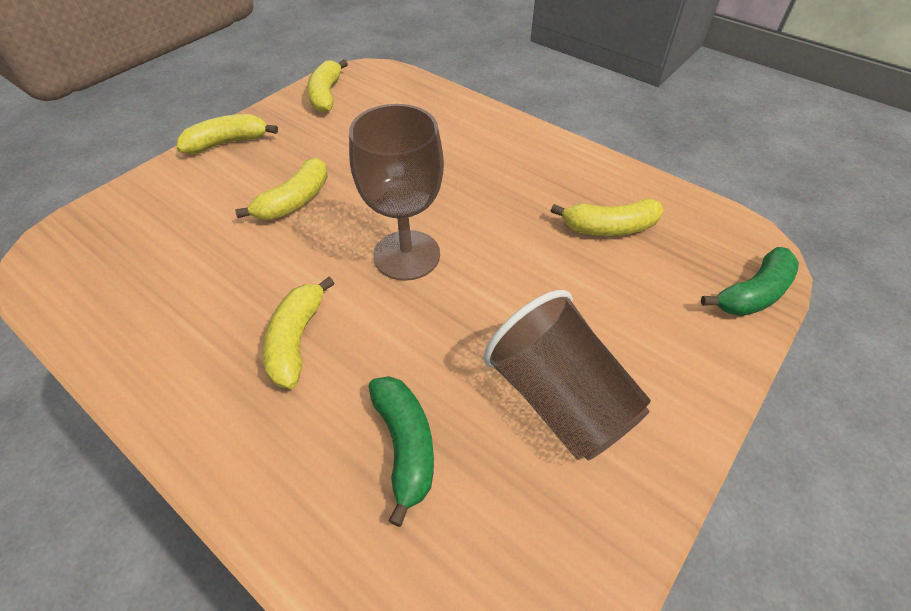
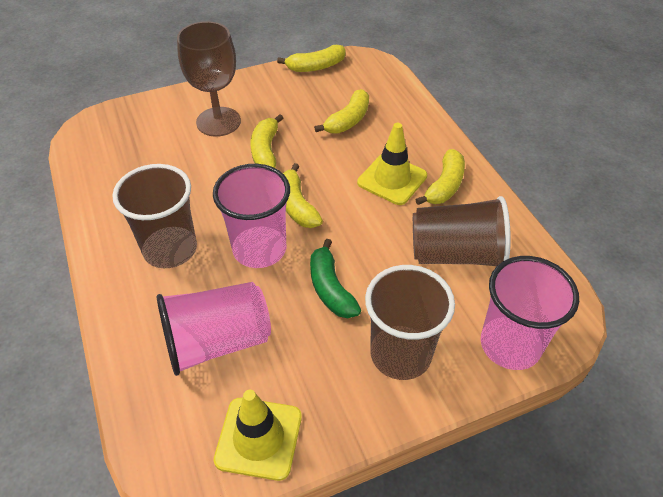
brown cup: [483,290,651,461] = 1 -> [112,164,197,268] [365,265,455,380] [413,196,511,266] = 3
green banana: [369,376,434,527] [701,247,799,316] = 2 -> [310,239,361,318] = 1
pink cup: none = 0 -> [157,282,271,376] [213,164,290,268] [481,256,579,370] = 3
yellow traffic cone: none = 0 -> [214,390,302,481] [357,123,427,205] = 2

